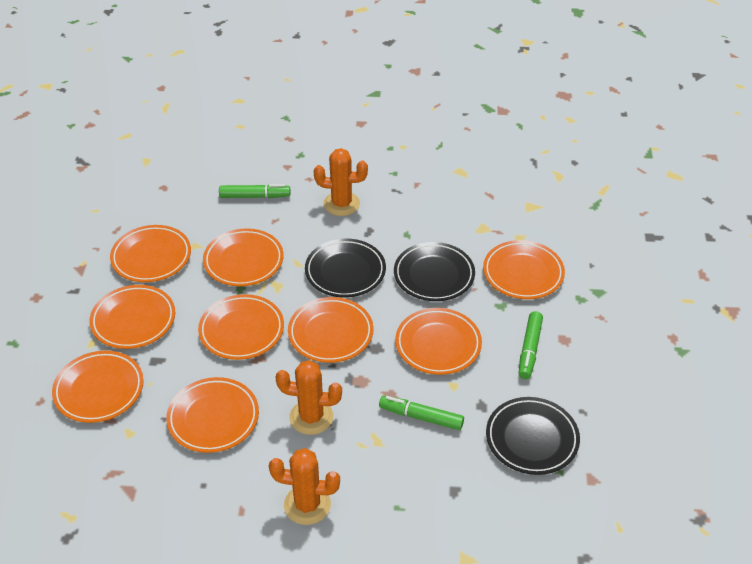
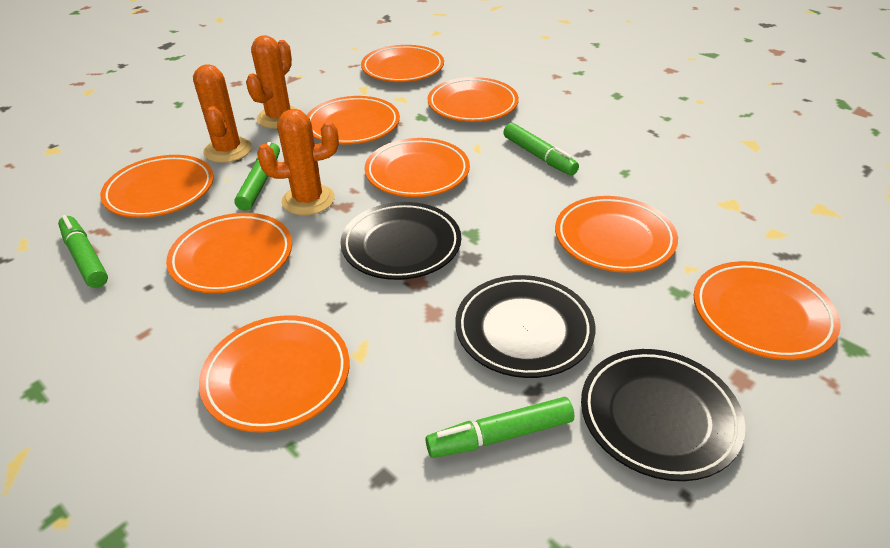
green marker: [219,184,290,198] [379,395,464,430] [519,311,543,379] = 3 -> [58,215,108,288] [234,142,280,211] [425,397,574,458] [503,123,579,176] = 4

